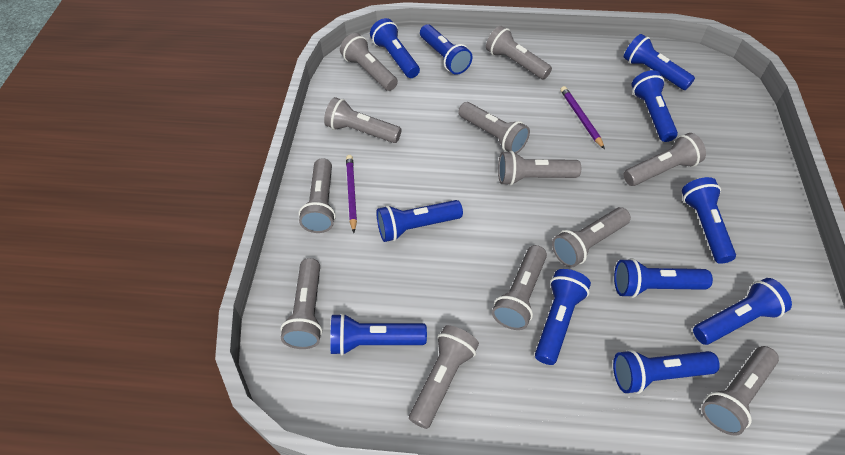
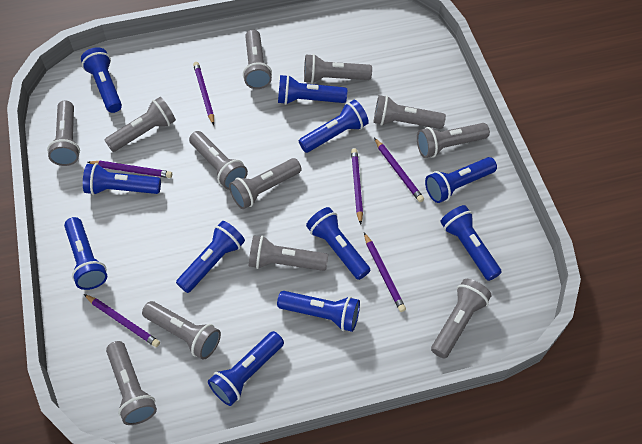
purple pencil: [346,155,357,233] [560,86,605,149] = 2 -> [84,294,160,347] [88,161,172,178] [193,62,214,125] [351,149,363,225] [364,233,406,312] [374,138,424,202] = 6

